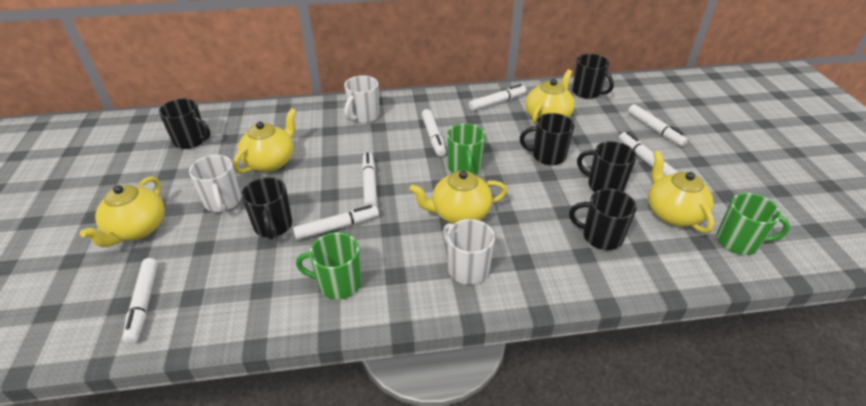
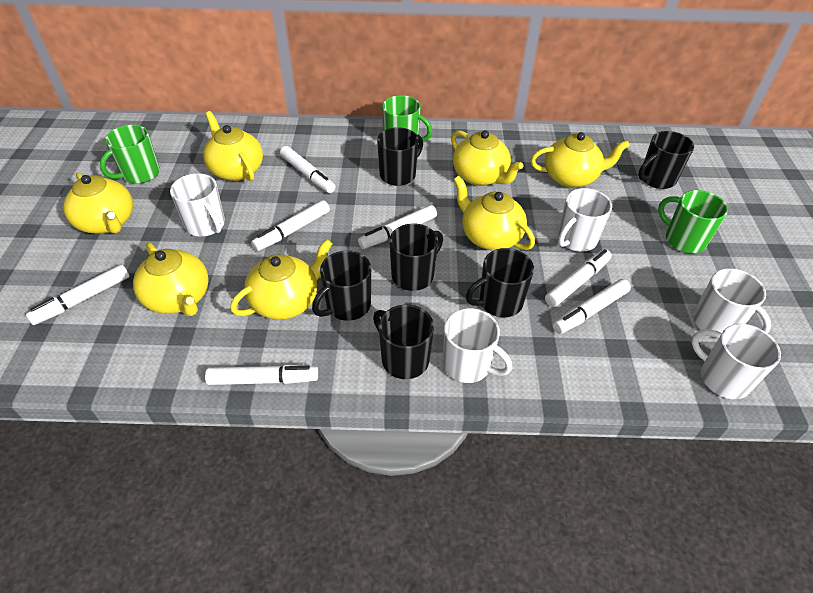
white mug: [189,155,241,212] [344,75,379,123] [443,219,495,285] = 3 -> [170,173,225,237] [443,308,512,383] [558,188,612,252] [691,324,781,399] [693,268,771,333] = 5
yellow teapot: [80,176,165,247] [233,108,296,173] [409,171,507,224] [525,69,575,125] [648,151,714,233] = 5 -> [63,173,133,234] [133,242,209,316] [203,111,263,181] [230,239,333,320] [451,130,524,186] [453,176,535,250] [530,132,630,188] = 7

